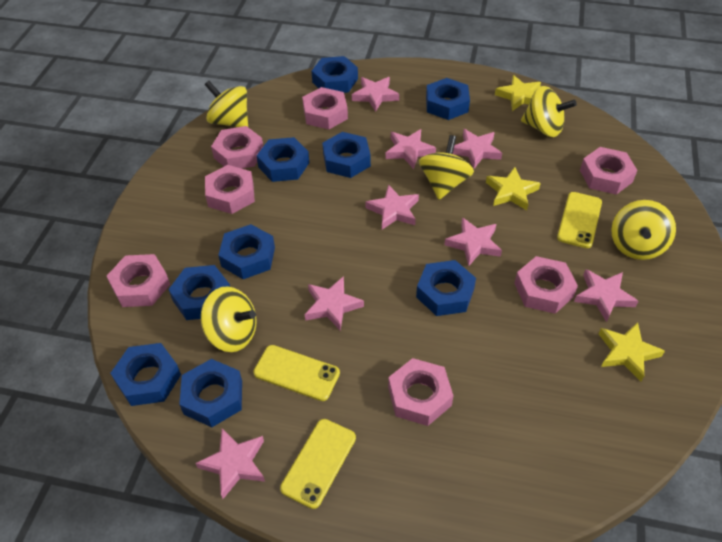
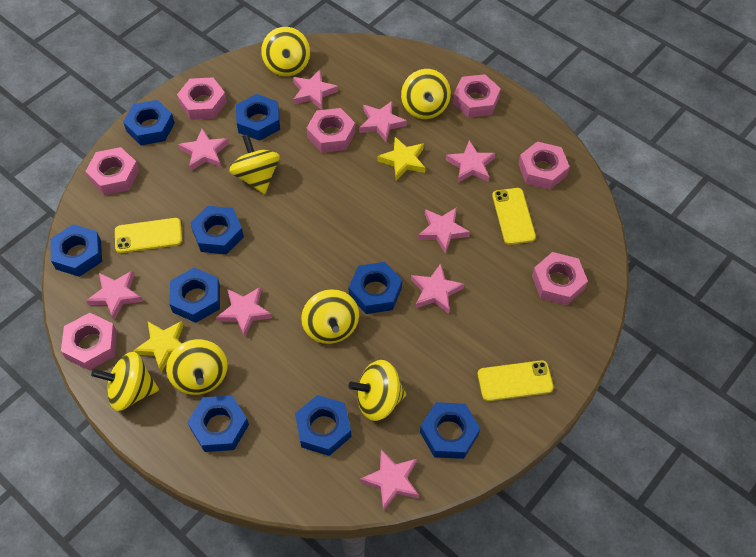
pink star: [195,429,265,499] [305,276,364,331] [352,77,399,112] [366,184,419,230] [385,129,436,169] [444,217,502,266] [453,129,502,169] [574,269,638,322] = 8 -> [86,271,143,320] [178,128,229,171] [216,287,272,337] [293,70,338,110] [359,101,407,142] [360,449,419,511] [411,264,464,314] [418,207,470,254] [446,140,496,183] = 9
yellow spinning top: [201,286,256,352] [204,81,248,127] [419,135,474,200] [521,86,577,137] [611,200,676,260] = 5 -> [91,352,159,411] [166,339,228,395] [229,134,280,194] [261,27,310,76] [301,289,359,344] [348,360,406,421] [401,69,451,119] = 7
yellow star: [486,167,541,210] [495,75,541,111] [599,322,665,381] = 3 -> [133,321,184,373] [377,137,425,180] = 2

